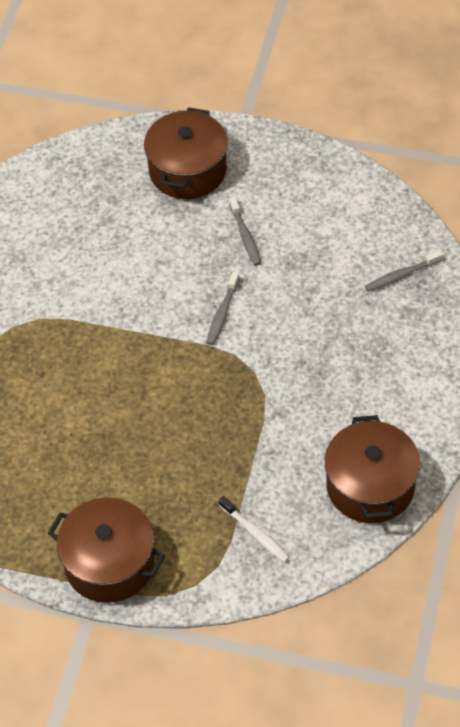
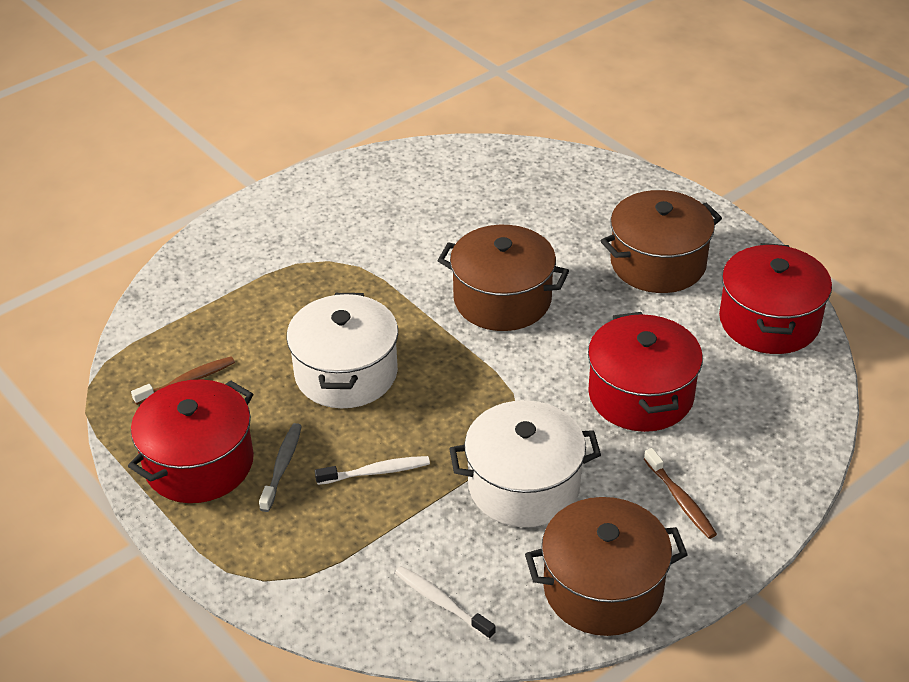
brown toothbrush: none = 0 -> [131,356,235,405] [644,448,717,539] = 2
grey toothbrush: [206,272,240,345] [229,197,261,266] [365,250,442,292] = 3 -> [259,423,302,512] = 1
red pot: none = 0 -> [128,379,254,503] [588,312,703,432] [719,243,832,354] = 3
white pot: none = 0 -> [286,293,398,408] [449,400,601,527] = 2
white toothbrush: [219,496,290,563] = 1 -> [315,456,430,485] [395,566,496,640] = 2

